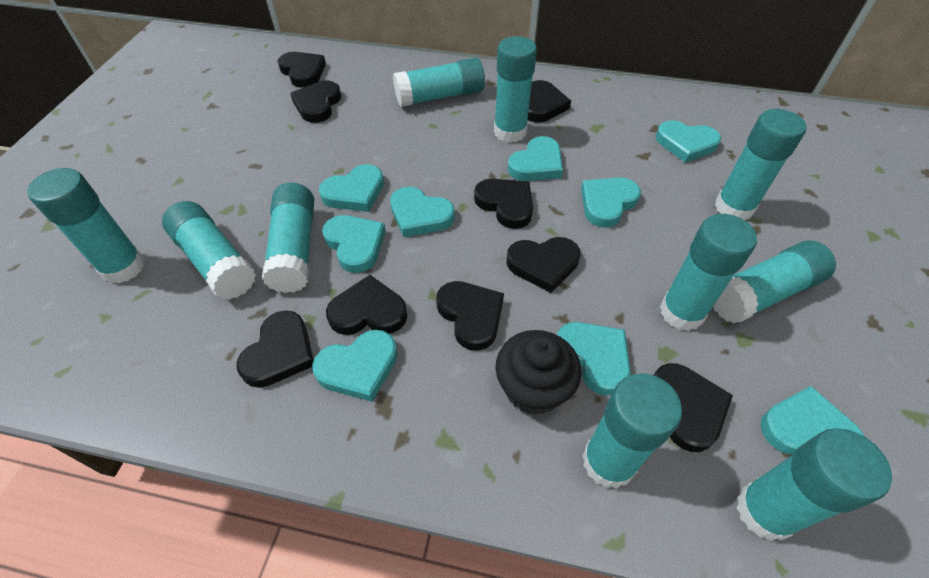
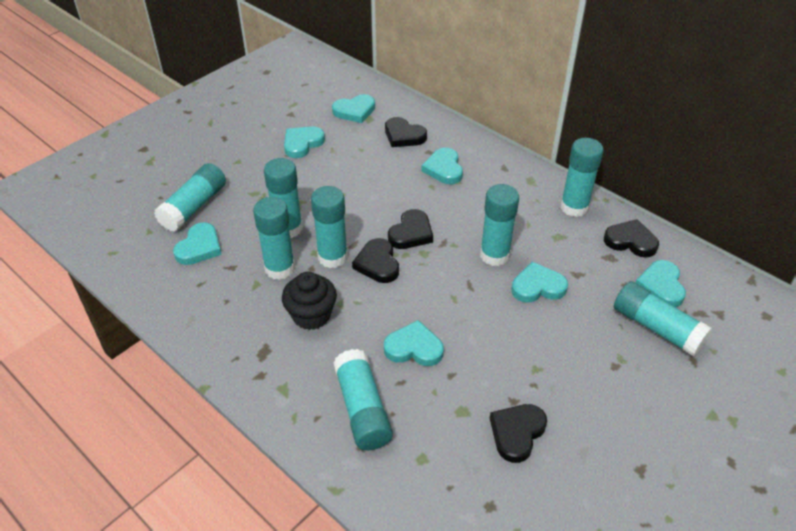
black heart: [237,310,314,388] [277,52,326,88] [290,81,341,123] [326,275,408,335] [436,281,504,351] [474,179,533,229] [507,237,581,293] [528,80,571,122] [654,363,733,452] = 9 -> [352,238,399,283] [385,117,427,147] [388,209,433,249] [490,404,547,463] [604,219,659,258] = 5
turquoise glue stick: [28,168,145,284] [162,201,256,300] [262,183,314,293] [393,58,485,107] [494,36,537,143] [582,373,682,489] [660,214,757,331] [713,241,836,324] [715,109,806,220] [736,428,892,541] = 10 -> [154,163,226,232] [253,197,295,280] [264,158,303,238] [311,186,348,268] [333,349,393,450] [480,184,519,266] [561,138,604,217] [614,281,713,356] = 8
turquoise heart: [312,330,398,402] [319,164,384,212] [322,215,386,273] [390,187,455,237] [508,136,563,181] [557,322,631,396] [581,177,641,228] [655,120,722,163] [760,386,865,455] = 9 -> [173,222,222,265] [284,126,325,158] [332,94,375,123] [384,320,444,366] [422,148,463,184] [511,262,568,303] [635,260,686,307] = 7

